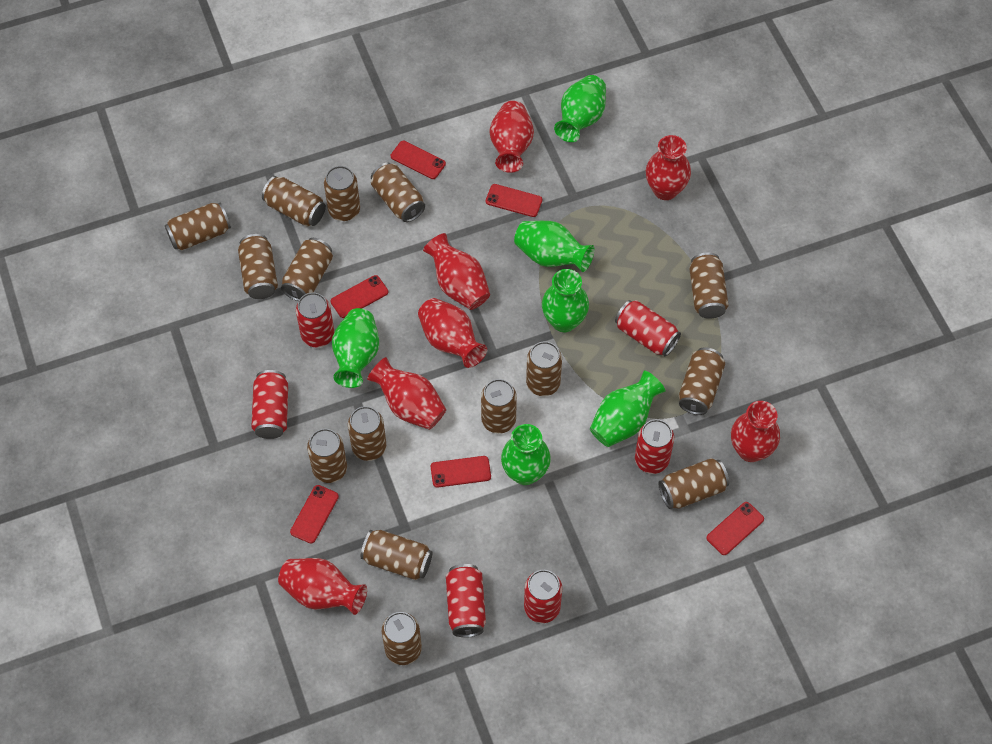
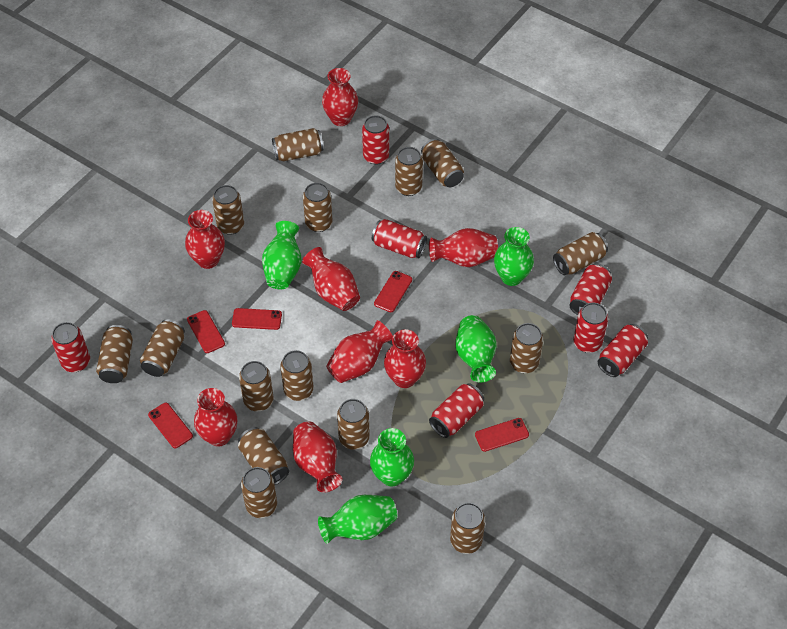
green vase: [332,308,379,388] [501,424,551,485] [514,221,594,272] [542,269,589,332] [554,75,606,142] [590,370,665,447] = 6 -> [262,221,301,289] [318,495,397,544] [370,428,414,486] [455,315,497,383] [494,227,534,286] = 5
red can: [251,370,288,439] [296,292,334,347] [446,564,486,637] [524,570,562,623] [615,300,681,356] [635,419,674,474] = 6 -> [51,322,90,372] [362,115,389,165] [372,219,427,258] [429,383,484,438] [569,263,612,315] [573,303,608,353] [598,324,648,377] = 7
red phone: [290,485,339,543] [330,275,388,318] [391,141,446,179] [431,456,491,488] [486,184,542,217] [706,502,764,555] = 6 -> [148,403,193,448] [187,310,225,353] [232,308,282,330] [374,271,412,312] [475,418,529,452] = 5
red vase: [278,558,367,615] [367,357,446,430] [418,298,487,368] [423,233,490,310] [490,101,534,173] [646,135,691,200] [731,401,780,462] = 7 -> [185,210,225,269] [194,388,238,447] [293,421,343,493] [302,247,360,311] [322,68,358,126] [326,320,393,383] [384,329,426,388] [429,228,498,267] = 8

